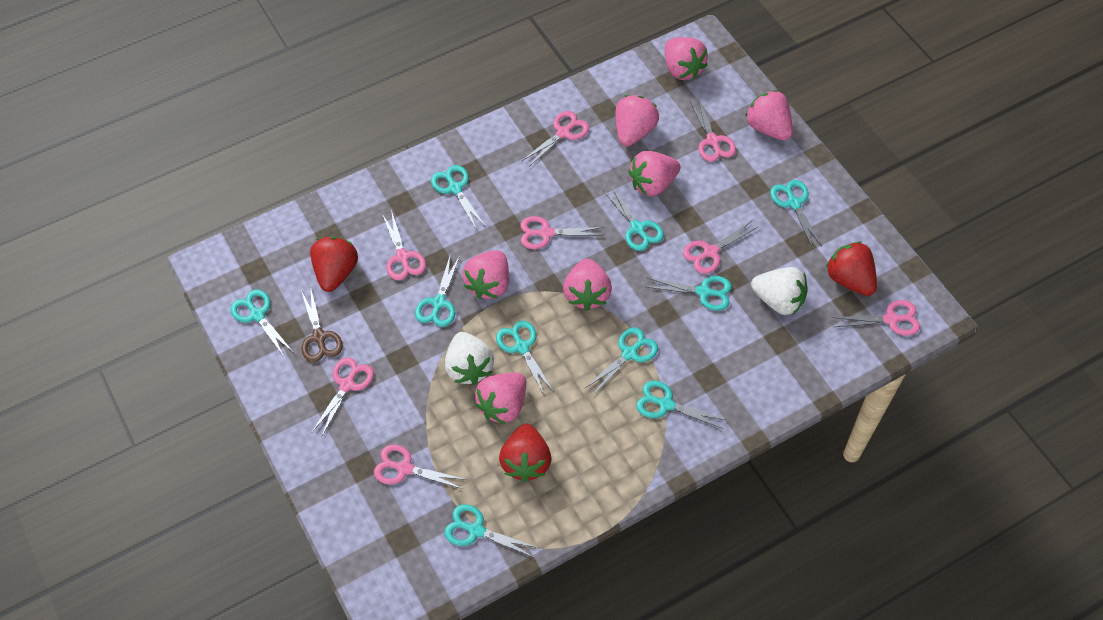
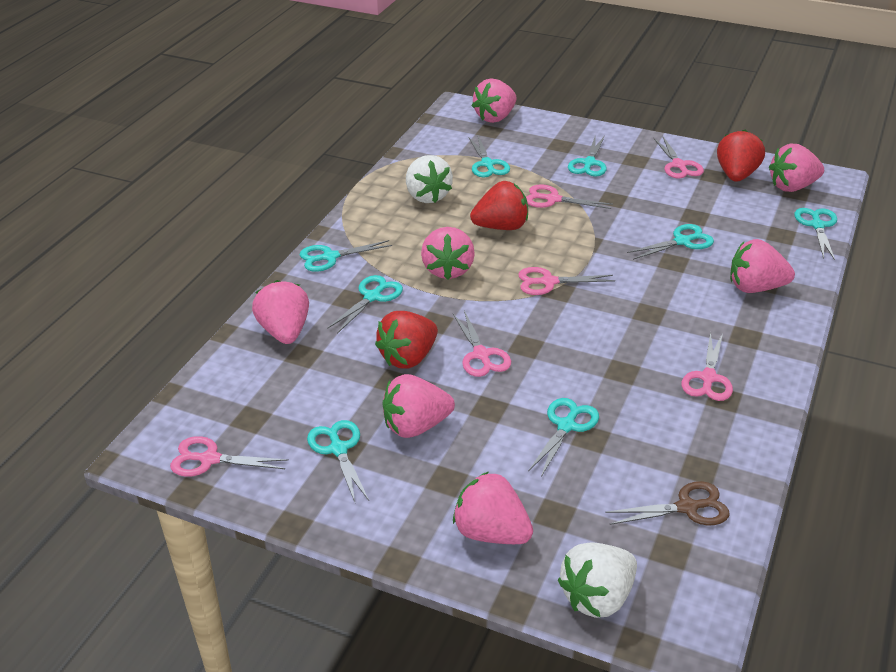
pink scissors: [312,357,374,437] [374,444,467,489] [382,210,426,280] [520,216,603,249] [522,111,589,166] [683,221,759,274] [689,98,736,162] [832,300,920,336] = 8 -> [170,436,289,477] [453,311,511,377] [518,267,615,295] [526,184,613,209] [653,136,704,179] [682,331,733,401] = 6
turquoise scissors: [230,289,294,358] [415,253,460,327] [431,165,485,229] [444,504,539,558] [496,320,554,397] [585,328,658,396] [603,187,664,251] [636,381,726,429] [647,276,732,311] [770,180,822,248] = 10 -> [300,240,392,272] [307,420,369,502] [327,275,403,334] [469,136,510,177] [528,398,599,477] [568,136,607,177] [627,224,714,260] [794,208,837,260] = 8

